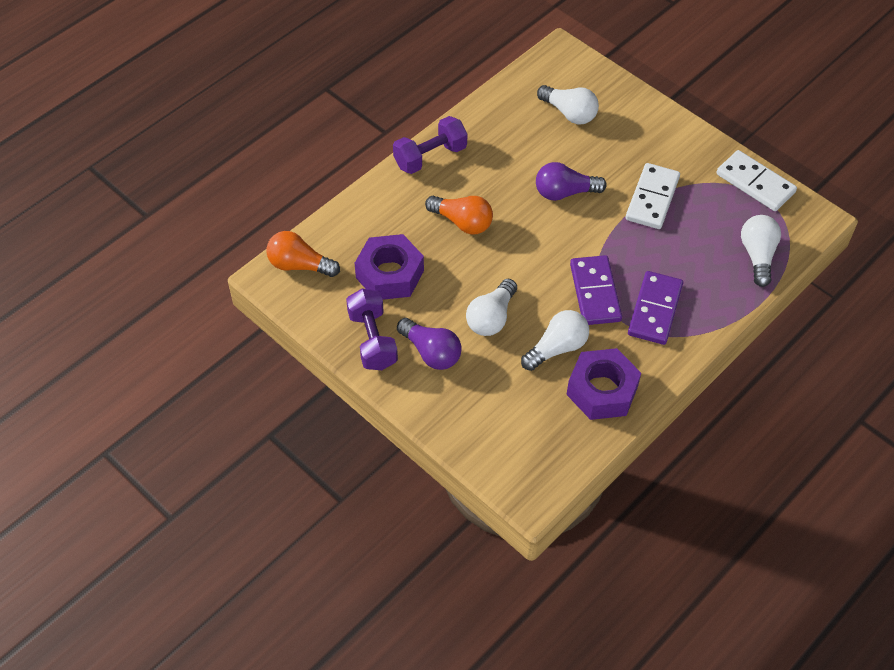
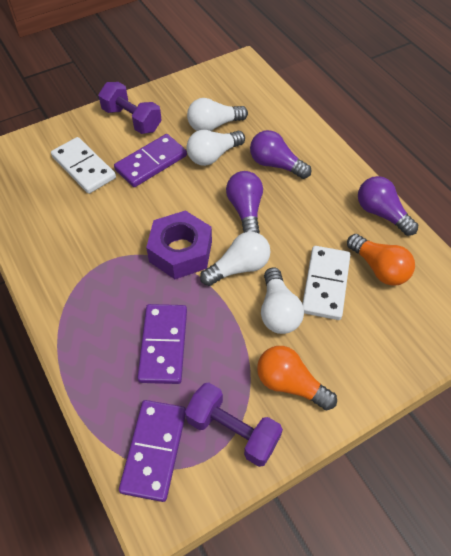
purple domino: [570,255,622,325] [628,271,683,345] = 2 -> [114,134,187,187] [119,400,186,502] [137,304,187,384] = 3
purple light bulb: [397,318,462,370] [536,162,607,201] = 2 -> [226,171,263,233] [250,130,311,179] [358,176,418,236] = 3
purple nut: [355,234,424,300] [566,348,641,420] = 2 -> [146,210,212,279] = 1

